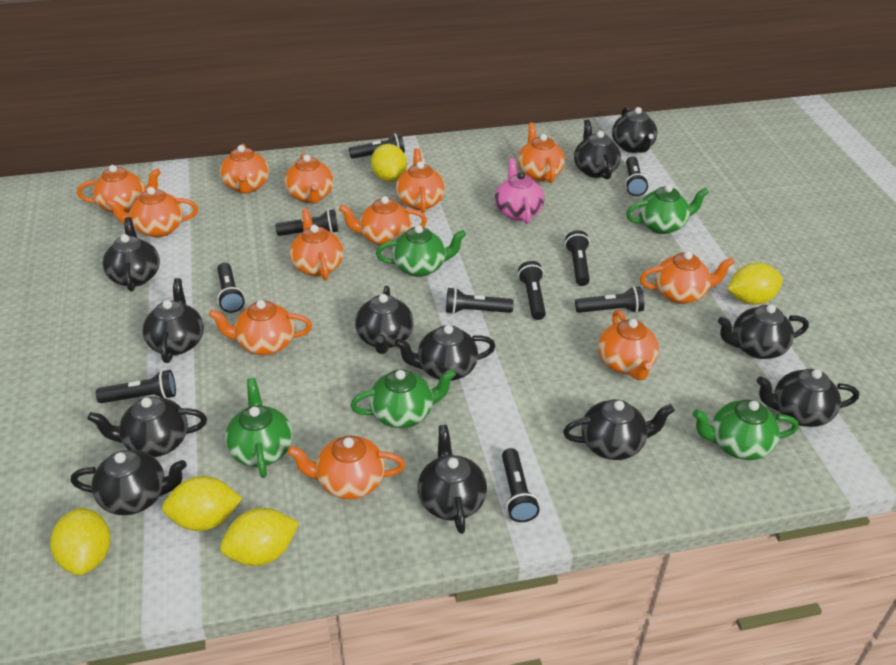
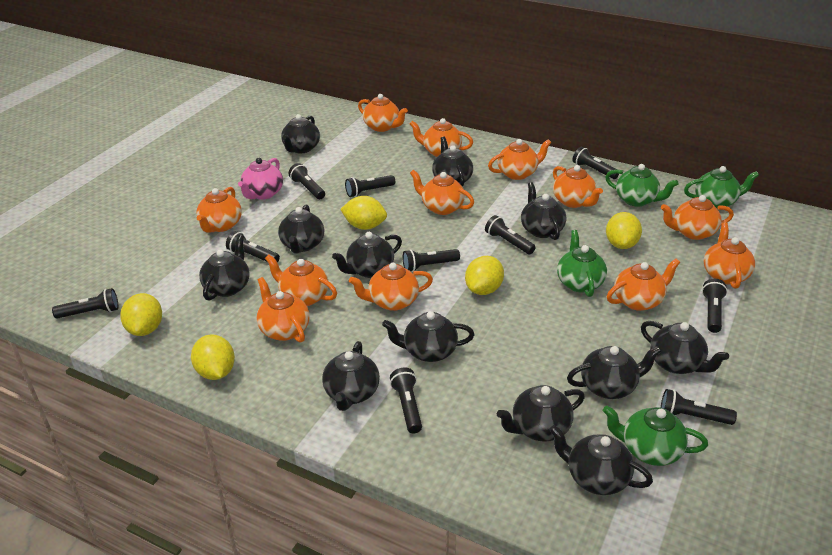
green teapot: [225,378,292,478] [350,369,456,428] [376,225,466,277] [626,184,709,234] [693,399,799,460] = 5 -> [557,230,607,297] [603,406,708,466] [605,164,679,207] [684,166,759,209] = 4

